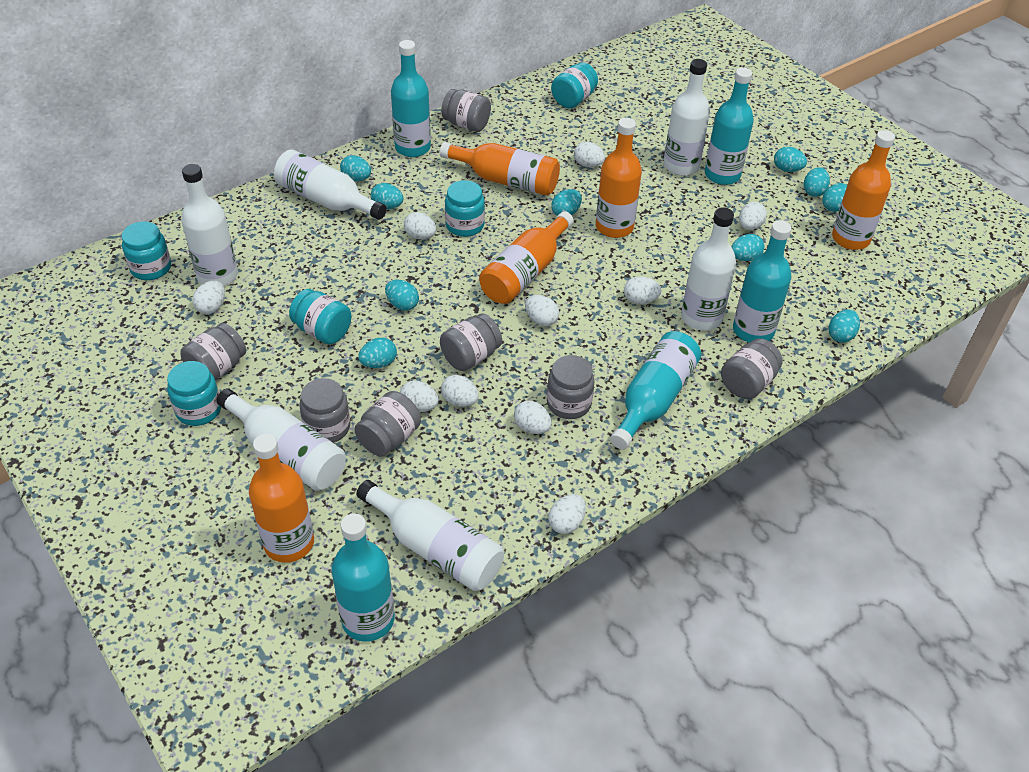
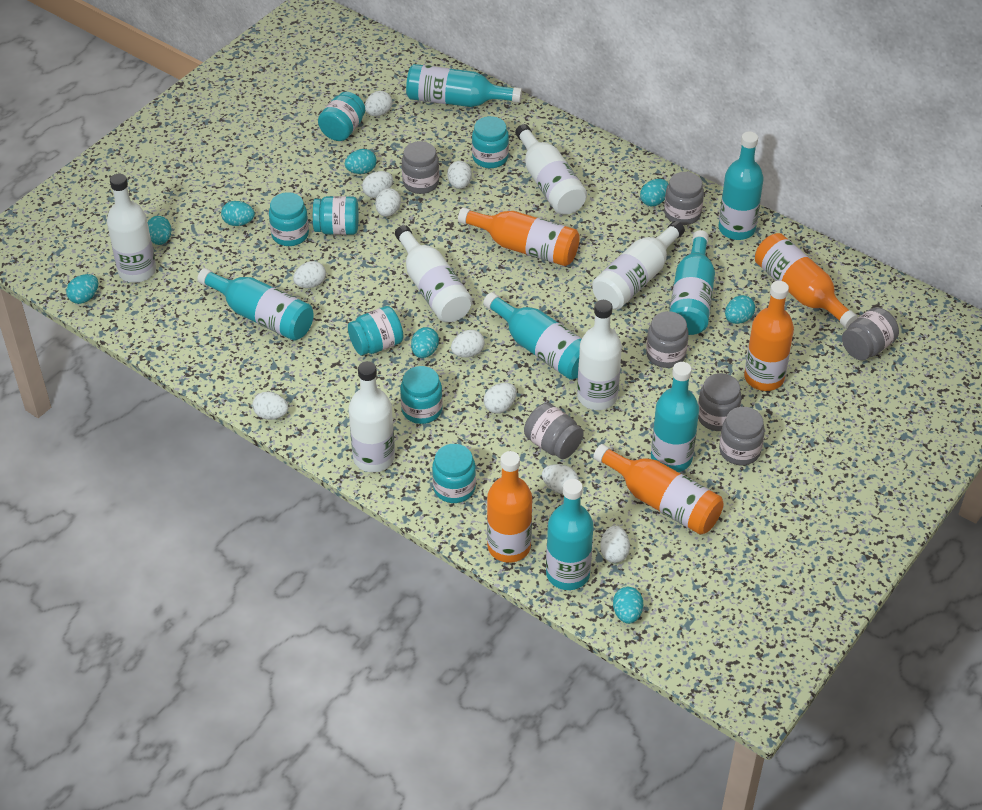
turquoise bottle: [331,513,395,642] [391,40,431,157] [610,331,701,449] [705,68,754,185] [733,220,792,343] = 5 -> [197,268,314,341] [406,64,522,107] [483,292,582,380] [546,479,594,590] [651,362,699,472] [670,230,715,335] [718,132,764,240] = 7
turquoise egg: [340,155,371,182] [358,338,397,368] [371,183,403,209] [385,280,419,311] [551,189,582,216] [731,234,764,261] [774,147,807,172] [804,167,830,197] [822,183,847,212] [828,309,860,343] = 10 -> [66,274,98,304] [148,216,172,245] [221,201,255,226] [345,149,376,174] [411,327,439,358] [613,587,643,624] [640,179,668,206] [725,295,755,324] = 8
turquoise jar: [122,221,171,280] [167,361,221,426] [289,289,351,344] [445,180,485,237] [551,62,598,108] = 5 -> [269,192,309,246] [313,196,359,235] [318,92,365,141] [348,306,403,355] [400,366,443,424] [432,444,476,503] [472,116,509,168] = 7

